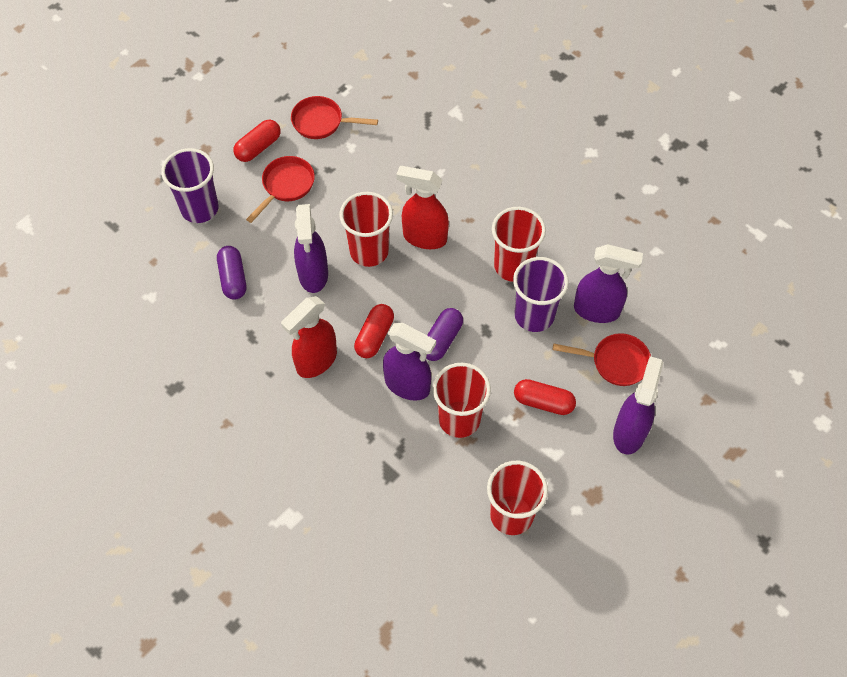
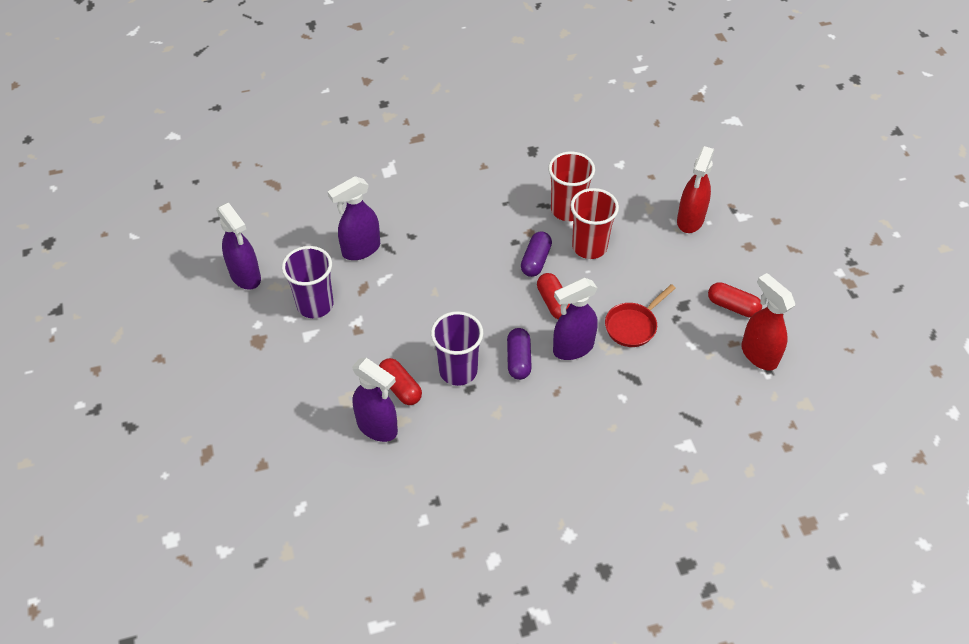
red cup: [339,192,393,267] [432,363,491,438] [487,461,548,535] [492,207,546,282] = 4 -> [548,152,595,221] [570,188,619,259] = 2
red pan: [246,156,315,223] [291,96,378,139] [552,333,651,386] = 3 -> [605,284,676,347] = 1

